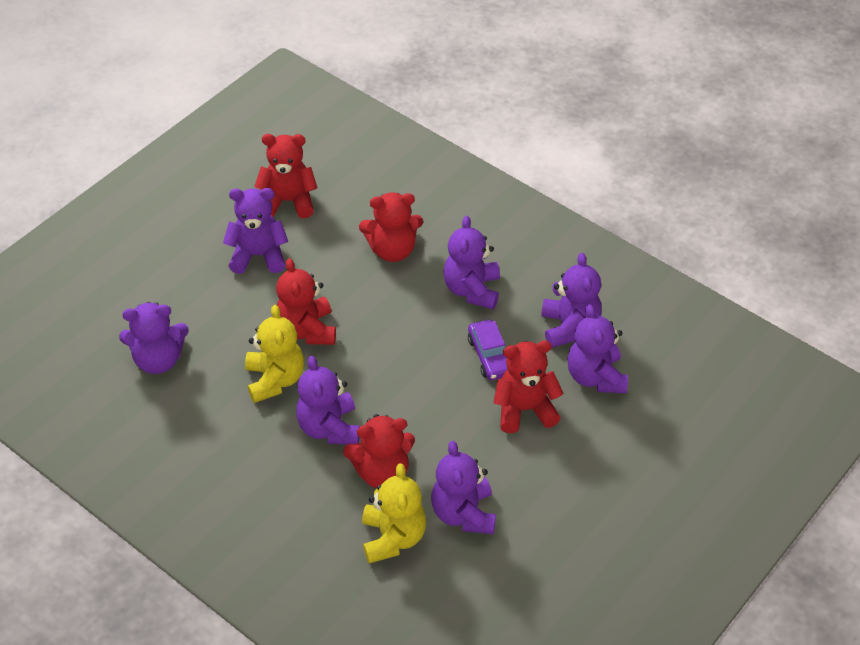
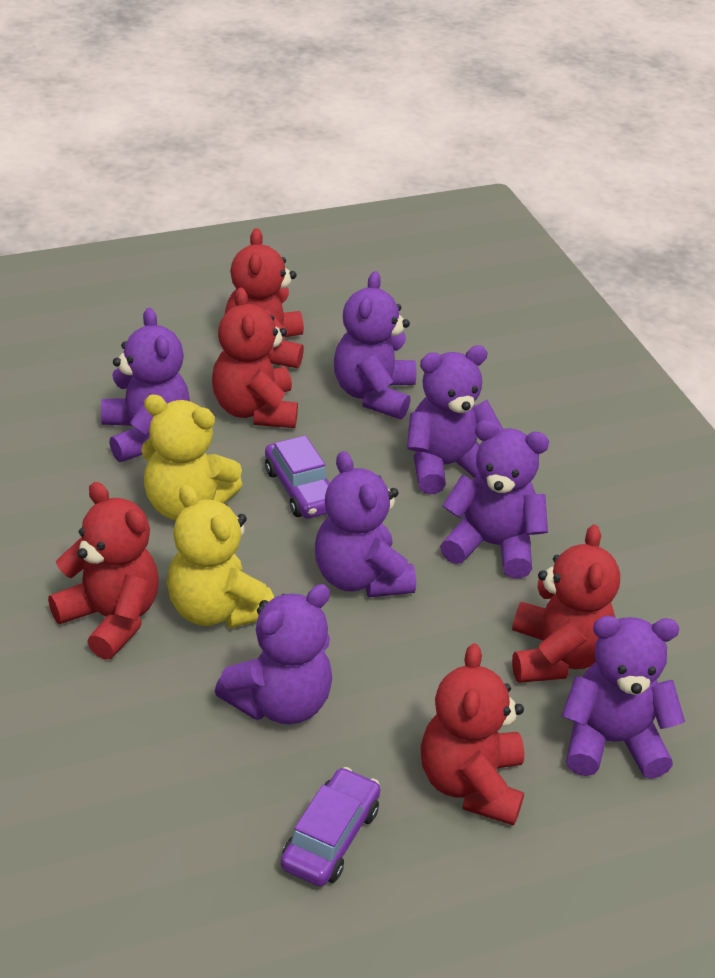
purple car: [468,320,507,380] = 1 -> [265,435,330,519] [281,767,380,886] = 2

